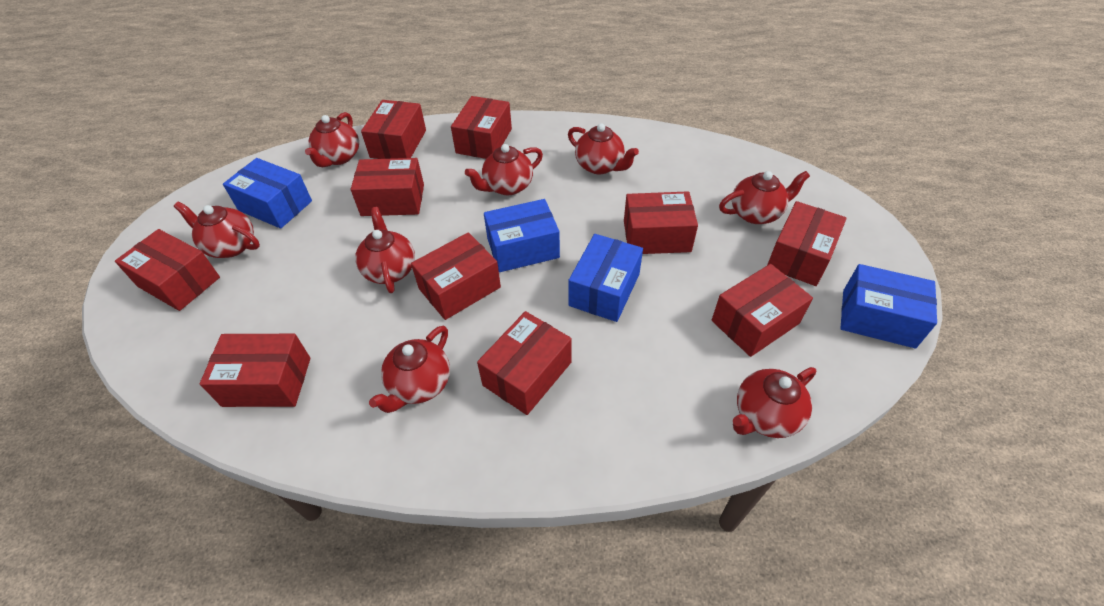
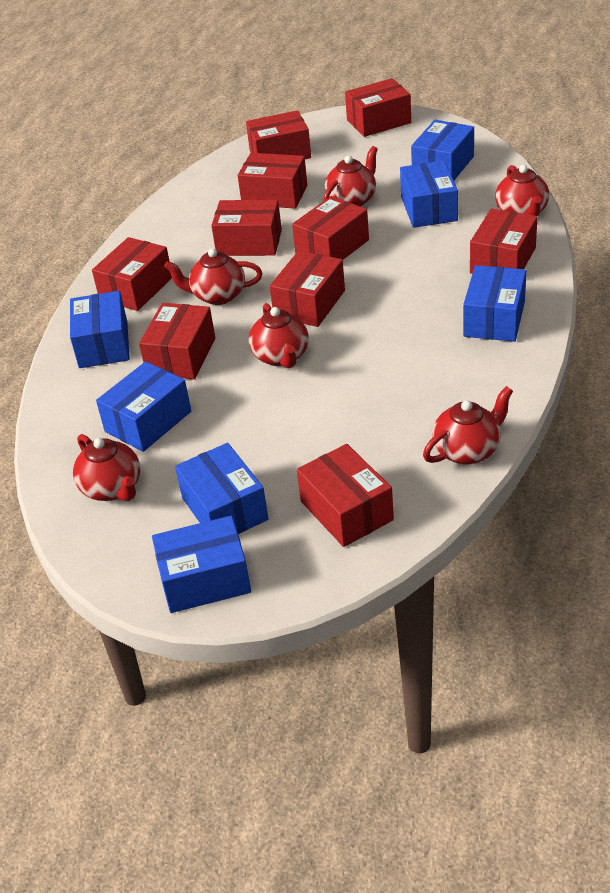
blue box: [223,158,312,229] [484,199,560,272] [568,234,643,322] [840,264,937,348] = 4 -> [70,291,130,368] [96,361,191,452] [152,516,251,613] [175,443,269,534] [400,160,458,228] [411,120,474,180] [463,265,526,342] = 7
red teapot: [174,201,260,258] [305,112,359,167] [355,207,415,293] [369,326,450,413] [465,144,543,195] [568,123,639,174] [719,171,810,224] [733,367,816,438] = 8 -> [73,434,140,501] [164,248,262,305] [249,303,309,368] [323,146,378,207] [423,386,513,465] [495,165,549,217] = 6

